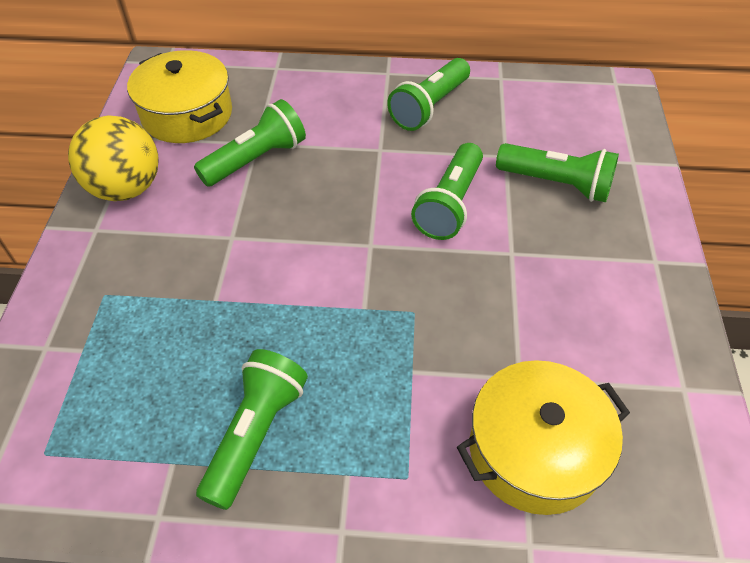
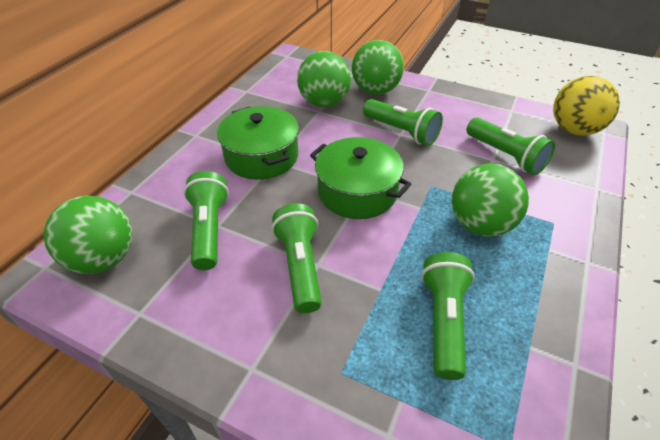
green ball: none = 0 -> [44,195,132,274] [297,51,351,107] [352,40,404,95] [452,164,529,236] = 4
green pot: none = 0 -> [217,106,299,179] [310,137,411,219] = 2
yellow pot: [127,50,232,143] [457,360,630,515] = 2 -> none = 0

